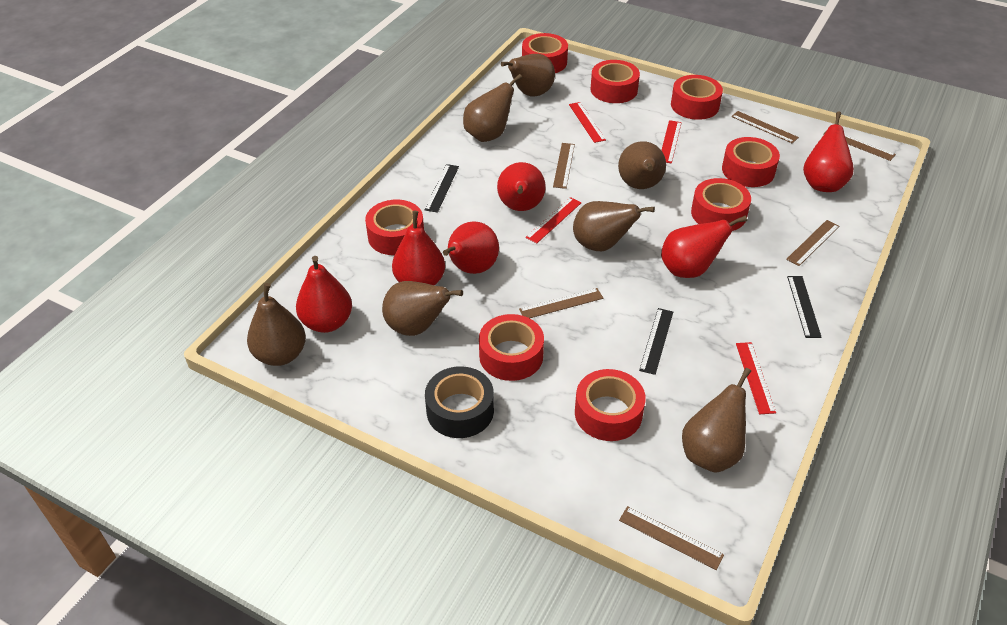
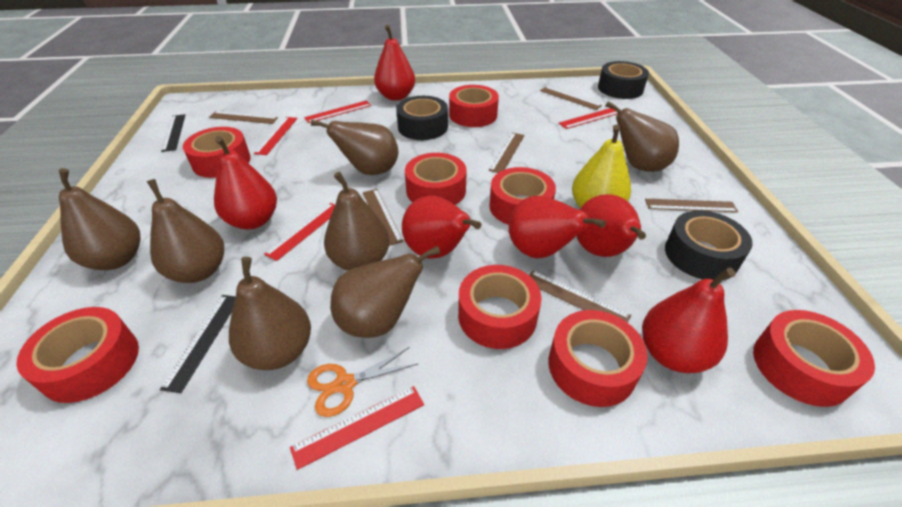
black ruler: [425,164,459,213] [639,308,673,375] [787,276,822,338] = 3 -> [160,295,236,393] [161,114,185,152] = 2
black tape: [425,366,494,438] = 1 -> [396,96,448,140] [598,61,649,99] [665,211,753,280] = 3
orange scissors: none = 0 -> [307,347,418,417] = 1
red ruler: [525,197,581,244] [569,102,606,143] [661,120,682,163] [736,342,776,414] = 4 -> [254,117,298,155] [264,203,335,261] [290,386,424,470] [304,101,371,123] [559,108,618,129] = 5
yellow pear: none = 0 -> [572,124,631,208] = 1

